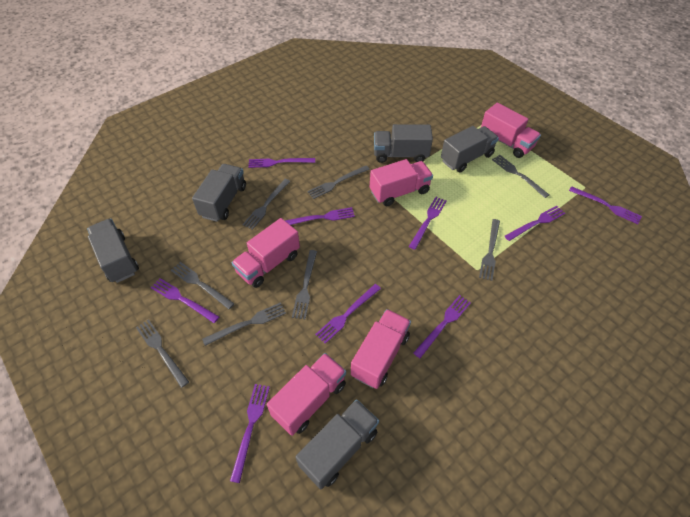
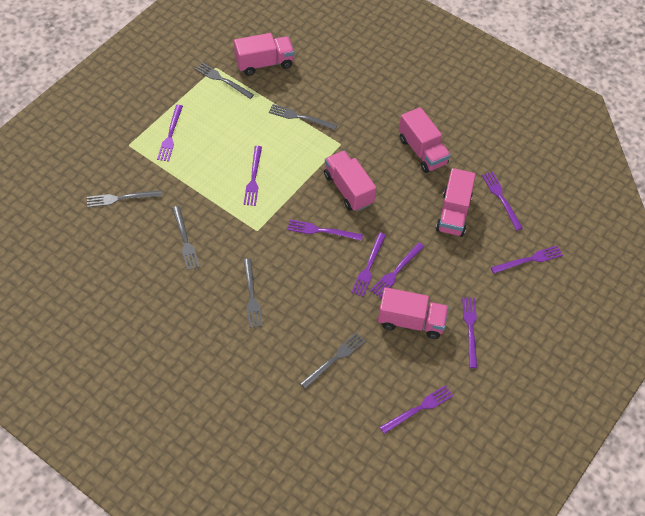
grey fork: [136,319,189,388] [171,262,235,309] [202,302,286,346] [242,179,290,230] [292,250,317,319] [307,165,370,199] [479,219,500,281] [492,155,549,198] = 8 -> [87,190,162,207] [172,206,200,270] [195,62,254,99] [243,258,263,328] [269,104,337,130] [300,332,366,389] = 6
grey truck: [87,219,139,283] [192,164,246,222] [295,399,379,489] [374,124,433,163] [441,126,499,173] = 5 -> none = 0

